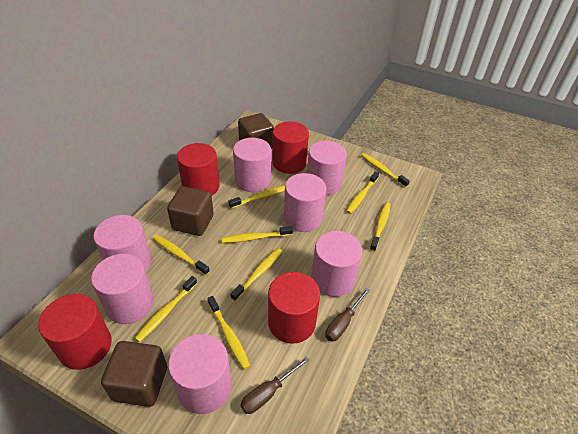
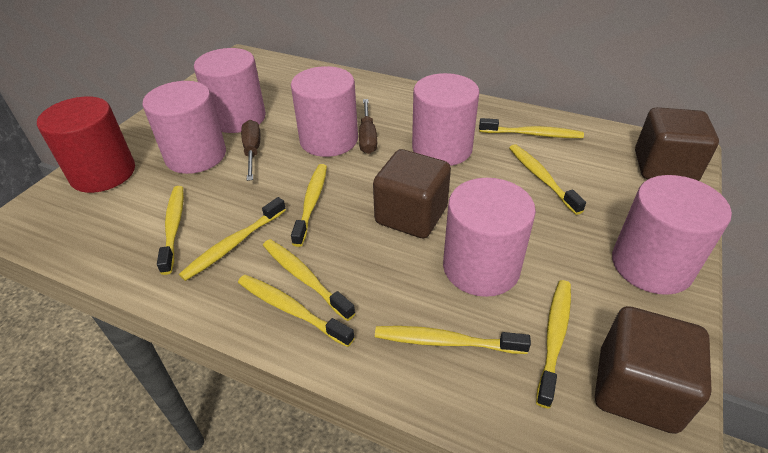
pink cylinder: [91,254,154,324] [93,215,151,271] [168,334,232,414] [233,138,271,192] [284,173,326,232] [307,141,347,195] [312,231,362,297] = 7 -> [142,81,226,174] [194,48,266,133] [291,66,358,157] [412,73,480,166] [443,178,536,297] [612,175,732,295] = 6
red cylinder: [38,294,112,370] [177,143,220,196] [268,272,320,344] [272,121,309,174] = 4 -> [37,97,135,193] = 1

